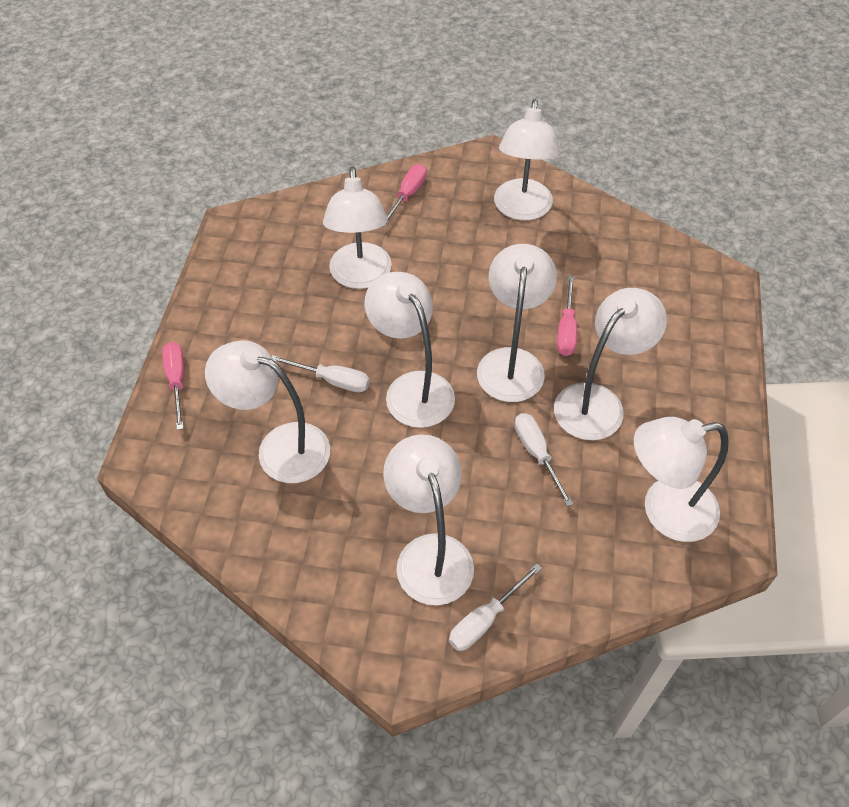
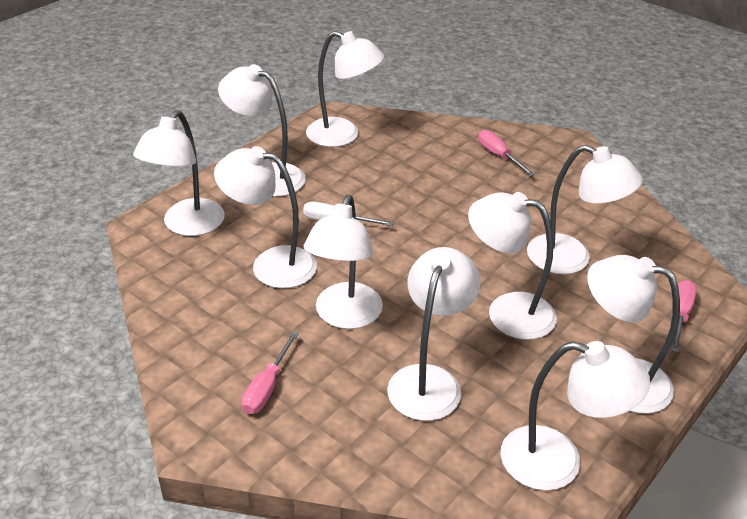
white lamp: [205,340,330,483] [323,167,392,289] [364,272,455,428] [383,434,474,605] [477,244,557,402] [494,99,560,220] [554,288,667,440] [634,417,729,542] = 8 -> [133,110,225,236] [214,146,317,288] [218,64,306,197] [304,195,383,329] [306,31,384,147] [387,247,480,421] [468,192,557,340] [501,341,650,491] [527,145,643,274] [587,255,680,414] = 10
white screwdriver: [271,355,370,392] [449,563,542,651] [514,413,573,507] = 3 -> [303,202,394,226] = 1

